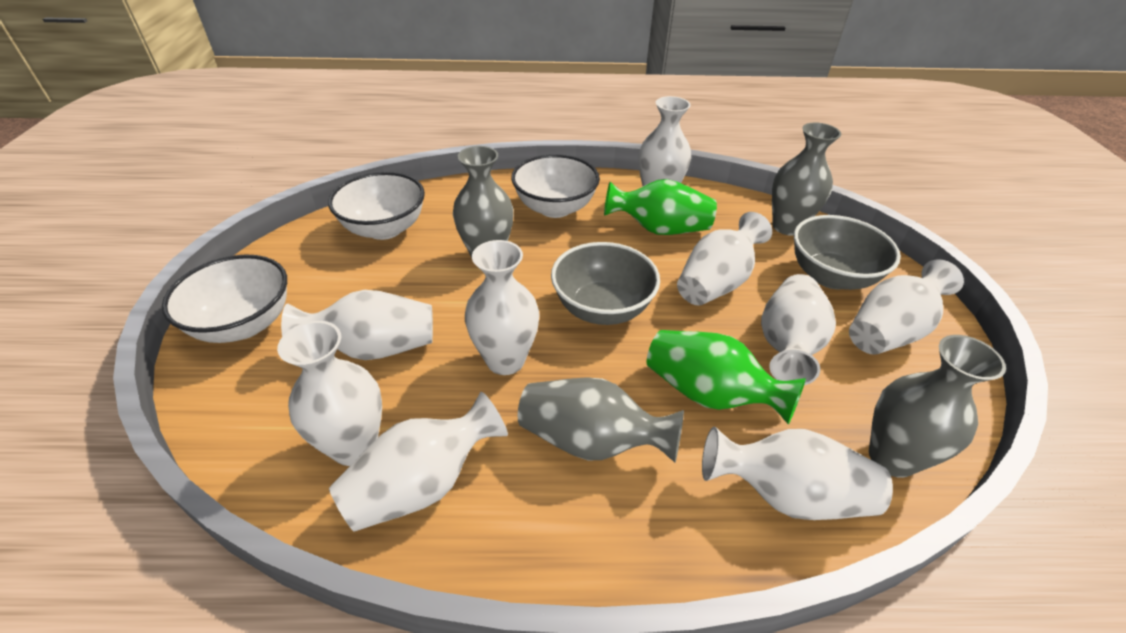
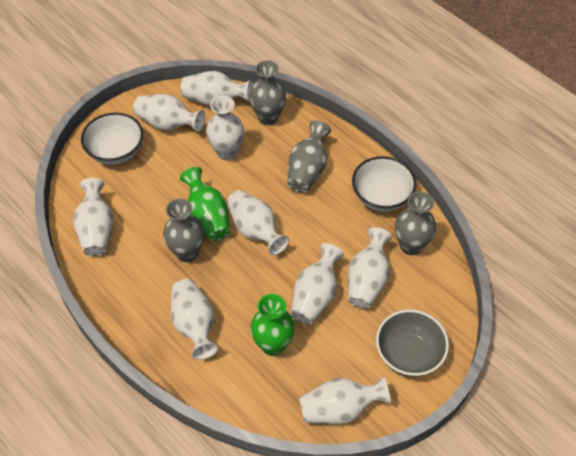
grey bowl: [551,242,660,325] [794,215,901,290] = 2 -> [376,310,449,377] = 1
white bowl: [162,255,287,343] [328,172,425,240] [511,154,600,218] = 3 -> [81,113,143,165] [352,156,416,212] = 2

